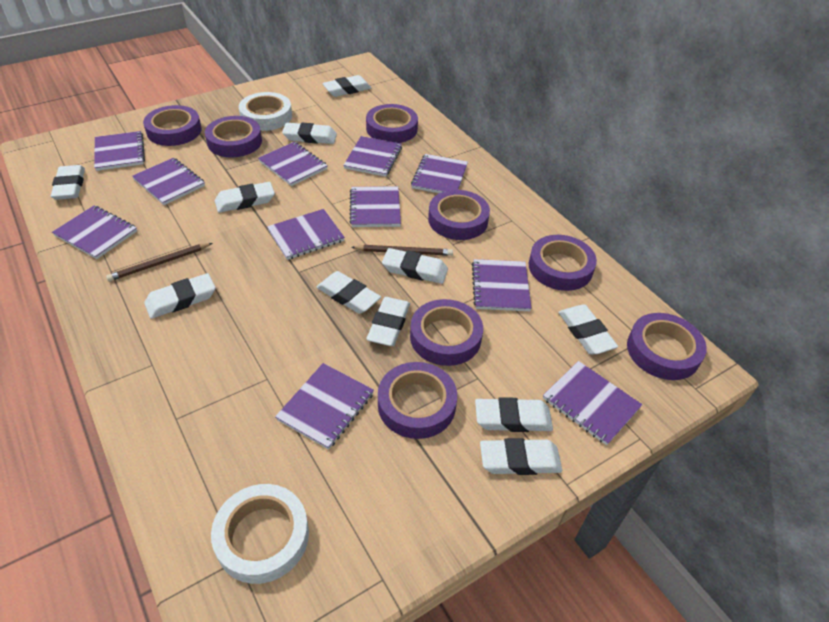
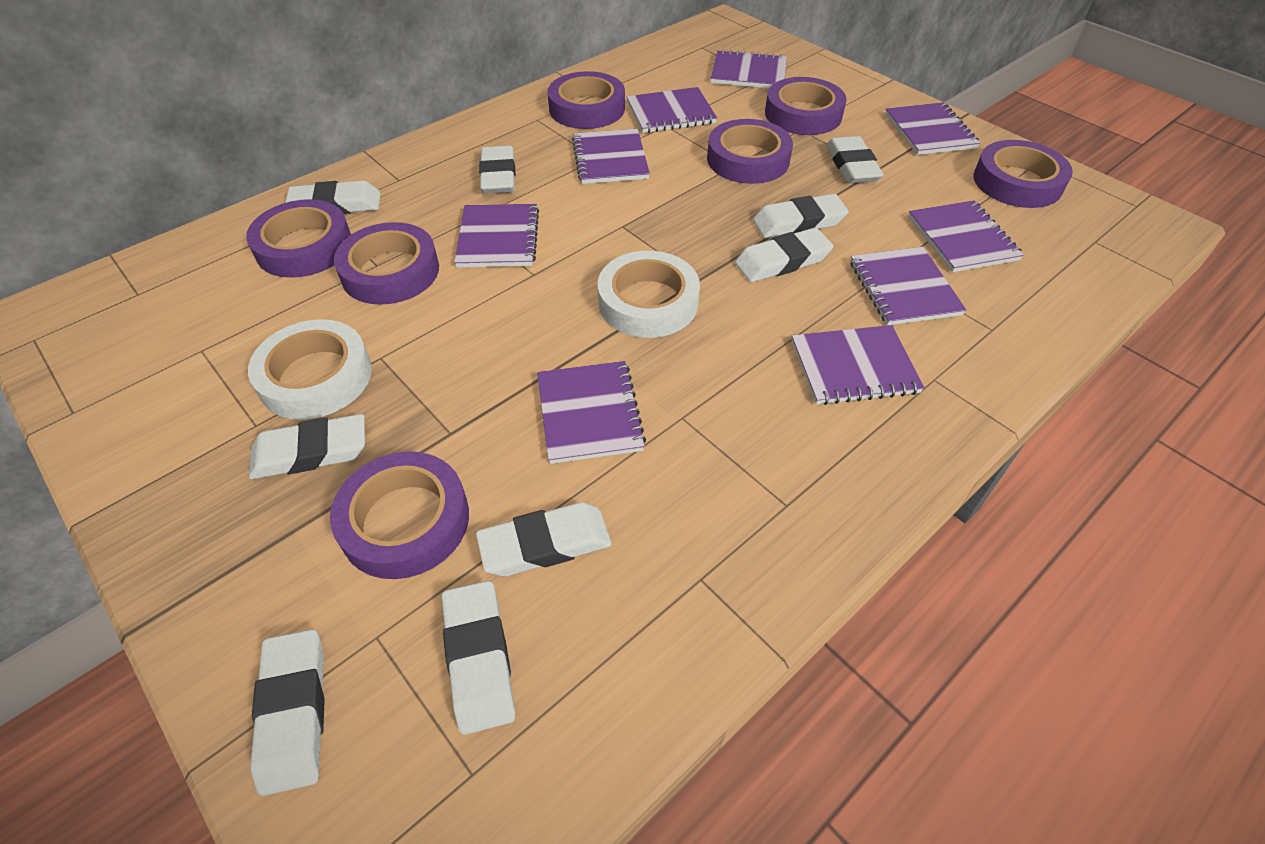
brown pencil: [106,243,212,281] [351,245,453,256] = 2 -> none = 0
purple notebook: [52,206,137,259] [94,131,145,171] [132,158,205,205] [258,142,328,186] [267,209,345,260] [275,363,374,450] [343,136,402,177] [350,186,401,227] [411,154,468,193] [472,259,532,311] [543,361,642,445] = 11 -> [454,204,539,268] [537,361,646,464] [572,129,650,184] [627,87,717,133] [711,49,787,88] [792,325,925,405] [850,247,966,325] [885,102,980,155] [908,200,1024,272] = 9
purple tape: [143,105,202,146] [205,116,262,157] [366,104,418,143] [378,362,457,439] [410,299,483,366] [428,190,490,240] [529,235,597,291] [627,313,707,380] = 8 -> [246,199,351,278] [330,451,469,579] [334,222,439,305] [547,71,625,129] [707,119,793,184] [765,77,847,135] [973,140,1073,208] = 7
white eraser: [51,165,85,200] [144,273,216,319] [215,182,275,213] [282,123,337,144] [316,271,381,314] [322,75,371,97] [366,297,410,346] [382,248,448,284] [475,397,553,432] [480,438,562,475] [558,305,618,355] = 11 -> [249,414,365,479] [250,629,325,796] [285,181,381,214] [442,581,515,735] [476,502,612,576] [479,146,515,194] [735,228,833,282] [753,194,849,238] [827,136,884,183] = 9

